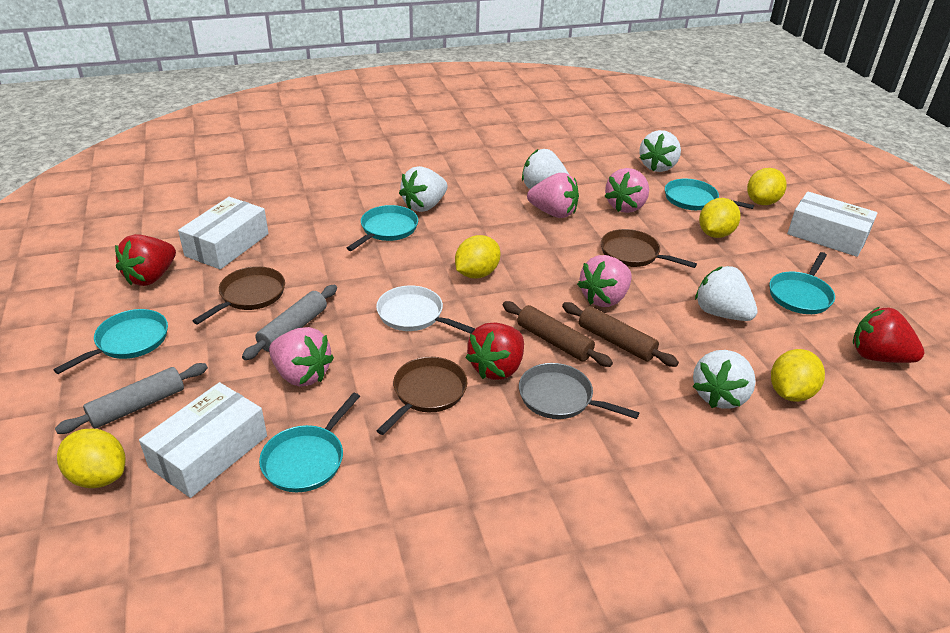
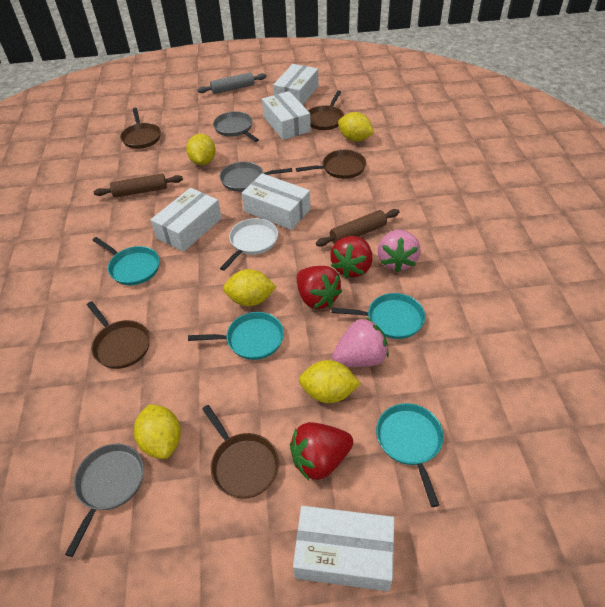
brown pan: [192,266,285,324] [377,357,468,435] [601,229,697,268] = 3 -> [87,301,150,369] [120,108,161,149] [202,405,279,499] [296,150,366,179] [308,91,344,130] = 5
grey pan: [519,363,639,419] = 1 -> [65,444,144,557] [213,111,259,142] [220,162,292,192] = 3
grey rolling pin: [55,363,208,434] [242,285,337,360] = 2 -> [197,72,266,94] = 1
pink strawberry: [269,327,334,387] [527,173,579,218] [577,255,632,307] [604,168,649,213] = 4 -> [332,318,389,367] [378,230,421,273] = 2
turquoise pan: [53,309,168,374] [259,393,360,492] [347,205,418,251] [665,179,754,210] [769,252,835,314] = 5 -> [92,237,160,285] [188,312,284,360] [331,293,425,339] [376,403,444,507] = 4
white box: [139,382,267,498] [178,197,269,269] [787,191,878,257] = 3 -> [151,188,222,252] [242,173,311,230] [262,91,311,140] [273,64,318,105] [293,506,394,591] = 5
white strawberry: [399,166,447,212] [522,149,569,189] [639,130,681,172] [692,350,756,409] [695,266,758,321] = 5 -> none = 0

